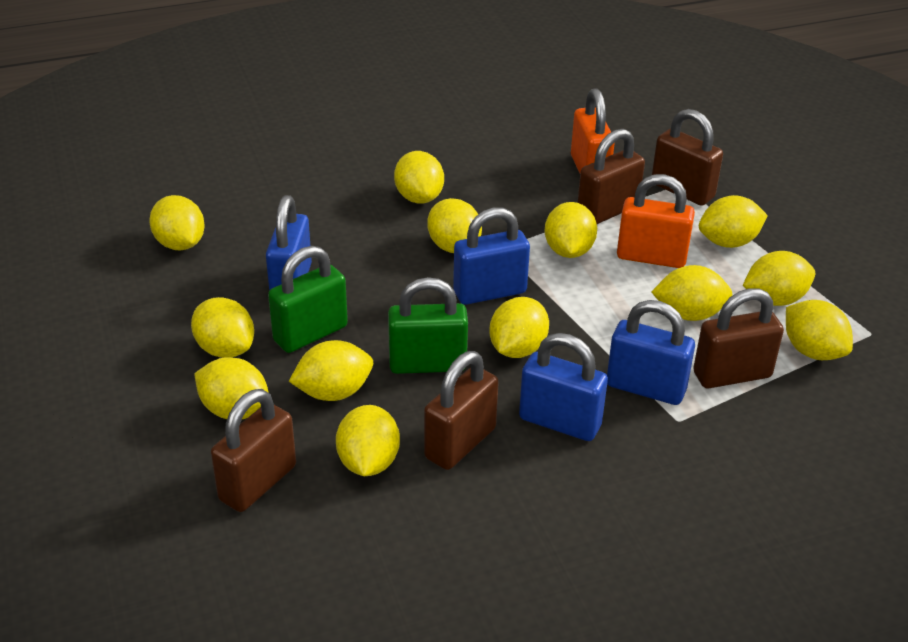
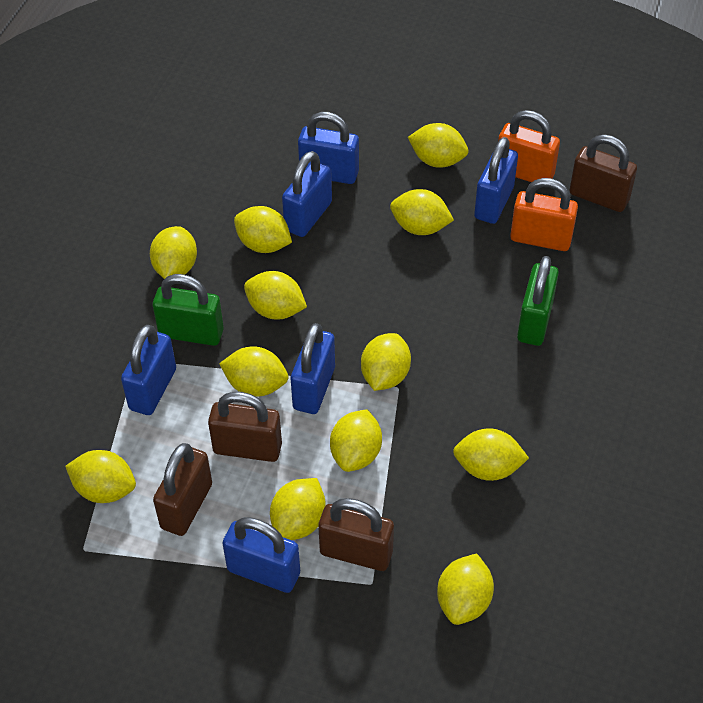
blue padlock: [266,195,312,291] [453,208,530,305] [519,333,608,441] [607,300,695,405] = 4 -> [121,325,176,415] [222,517,300,593] [282,151,332,237] [291,323,335,414] [298,112,359,184] [474,137,518,224] = 6
brown padlock: [211,389,296,512] [424,351,499,470] [577,129,645,224] [652,109,723,206] [693,288,784,388] = 5 -> [153,443,212,536] [208,392,282,462] [318,498,394,571] [569,135,637,212] = 4
yellow lemon: [149,195,205,250] [191,297,254,358] [194,357,269,419] [289,340,373,401] [336,405,400,476] [394,151,444,204] [427,198,482,253] [489,297,549,358] [544,202,597,258] [652,265,732,321] [699,195,768,248] [743,251,815,306] [786,300,853,360] = 13 -> [65,450,136,503] [150,226,197,279] [219,346,288,397] [234,206,292,253] [244,271,307,320] [270,478,326,540] [330,409,382,472] [361,333,411,391] [390,189,454,235] [408,123,468,168] [437,554,494,625] [453,428,529,481] = 12

